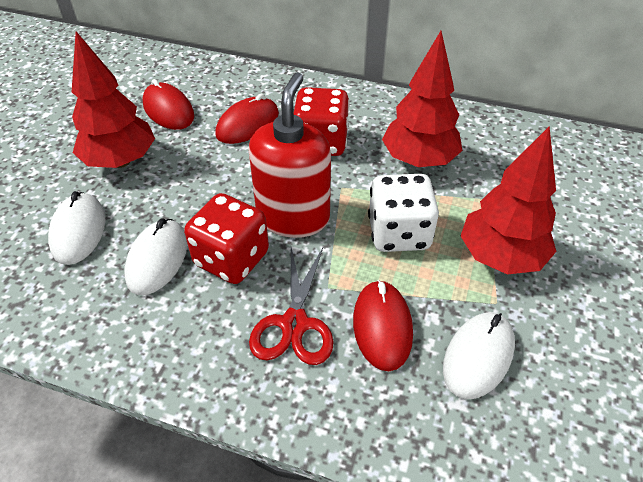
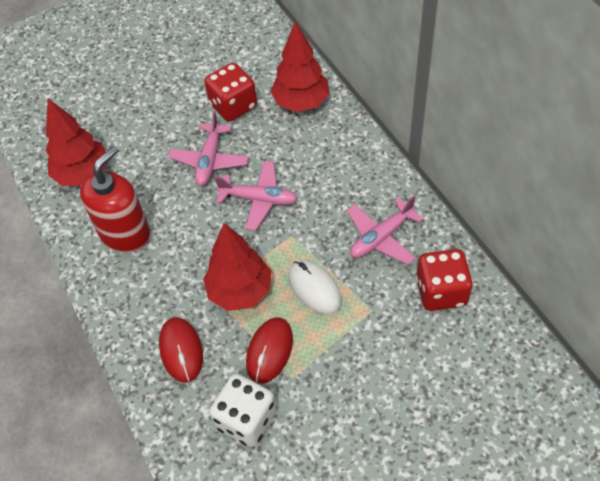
pink plane: none = 0 -> [168,112,249,186] [214,161,298,231] [347,196,423,265] = 3
red mouse: [142,79,194,130] [215,94,279,144] [353,280,413,371] = 3 -> [159,317,203,383] [246,317,293,384] = 2
red scissors: [249,246,333,365] = 1 -> none = 0
white mouse: [48,191,105,265] [124,218,188,295] [443,312,515,399] = 3 -> [289,260,342,315] = 1

